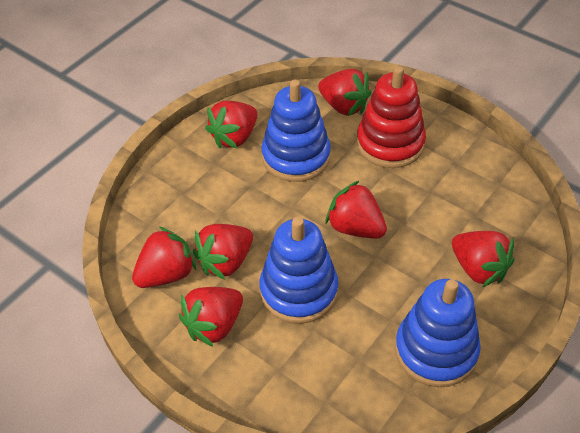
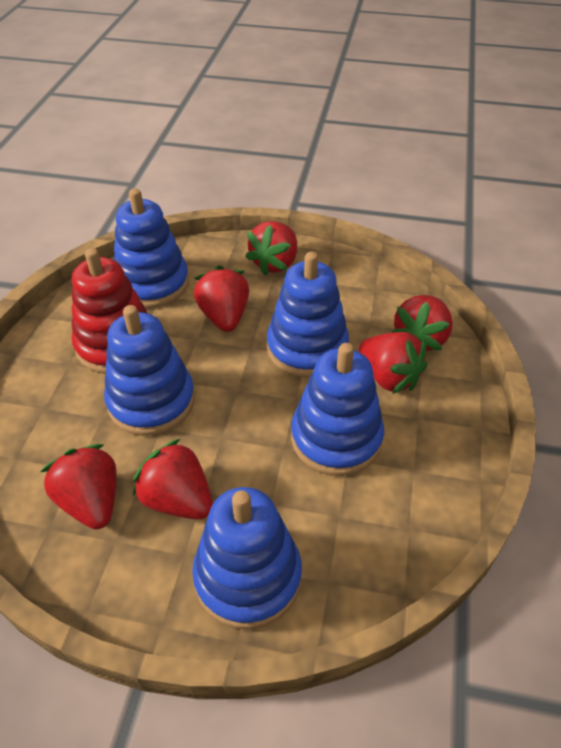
blue stacking toy: [259,217,338,324] [261,79,331,182] [395,279,481,387] = 3 -> [104,305,195,436] [113,188,189,308] [192,487,302,630] [267,252,349,378] [291,343,384,476] = 5
red strawberry: [132,227,196,288] [179,287,243,347] [193,224,253,280] [205,101,257,148] [318,69,372,116] [326,181,387,239] [452,231,515,287] = 7 -> [40,444,117,530] [133,439,213,519] [194,266,249,332] [245,221,297,275] [359,332,427,394] [392,295,453,351] = 6

